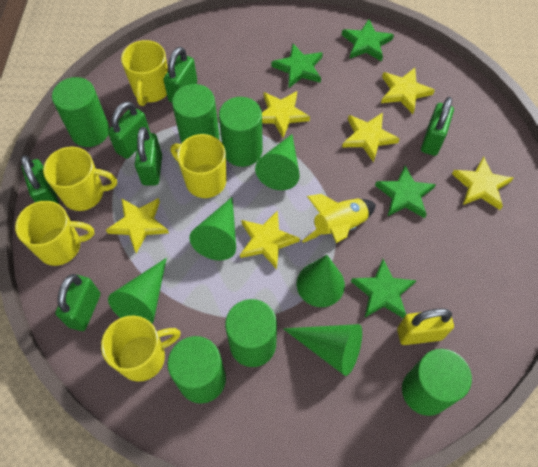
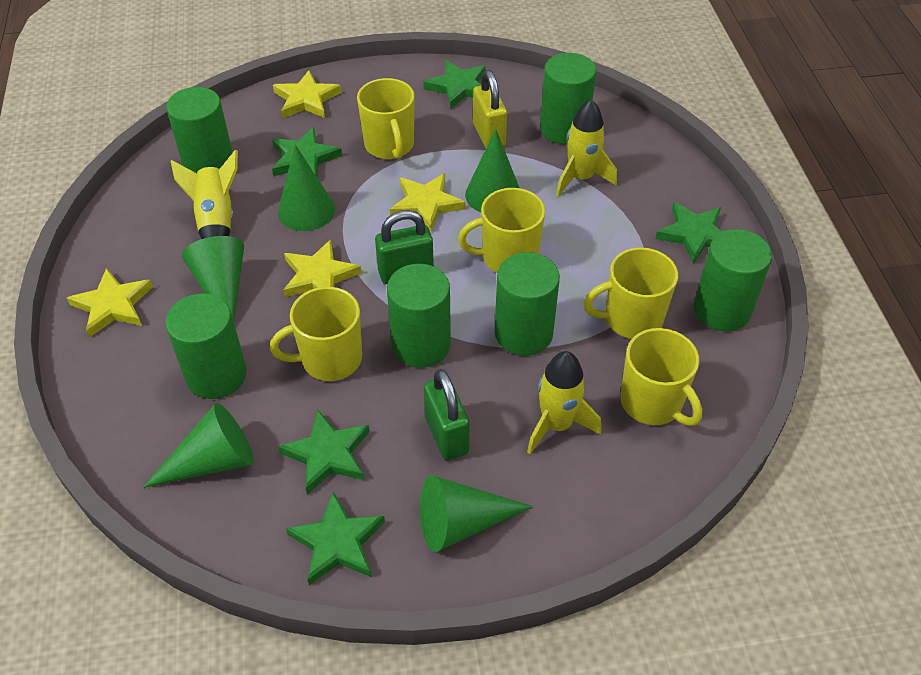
green padlock: [21,155,60,205] [55,274,101,331] [108,101,150,159] [135,127,162,186] [163,47,197,103] [421,97,454,156] = 6 -> [375,210,434,284] [424,369,469,460] = 2
green star: [271,43,323,88] [342,19,394,62] [351,259,416,318] [375,165,436,218] = 4 -> [272,127,342,176] [278,409,370,494] [286,492,385,585] [423,60,486,109] [655,202,723,264] = 5
yellow rocket: [302,194,376,243] = 1 -> [171,150,238,239] [527,351,601,454] [556,99,617,197] = 3
yellow star: [106,198,169,253] [240,210,300,269] [262,91,310,138] [342,113,400,162] [381,68,435,114] [452,157,513,210] = 6 -> [67,268,153,338] [273,70,342,118] [283,239,362,297] [390,173,465,232] = 4

